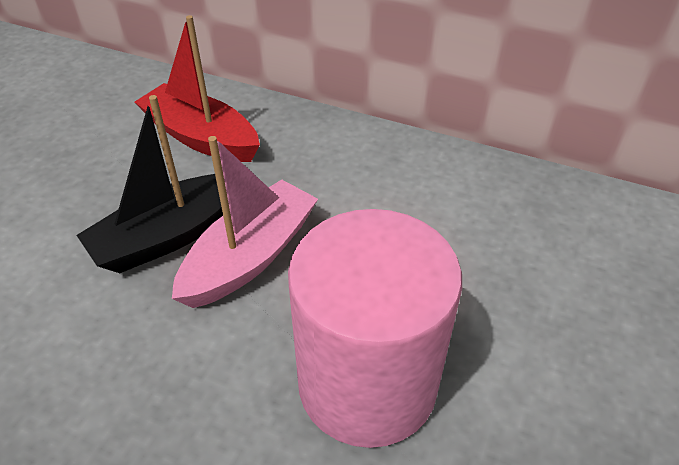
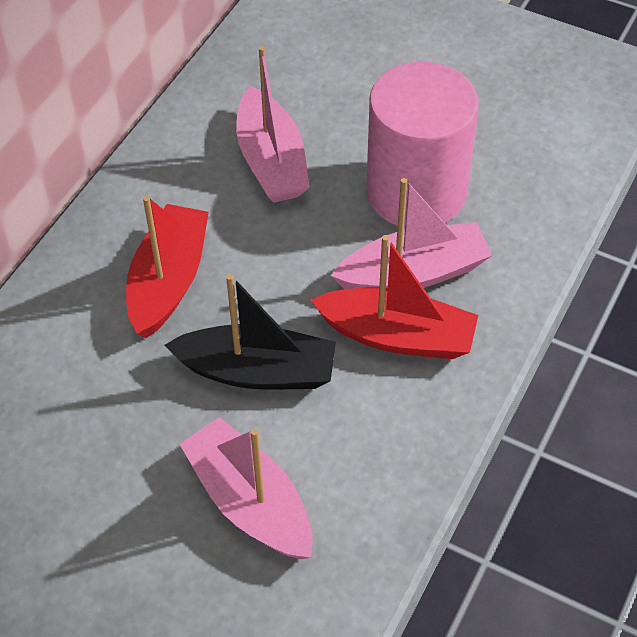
pink boat: [172,136,318,308] = 1 -> [180,417,313,559] [236,46,310,203] [331,178,492,289] = 3
red boat: [135,15,260,162] = 1 -> [126,196,209,338] [311,235,478,359] = 2

